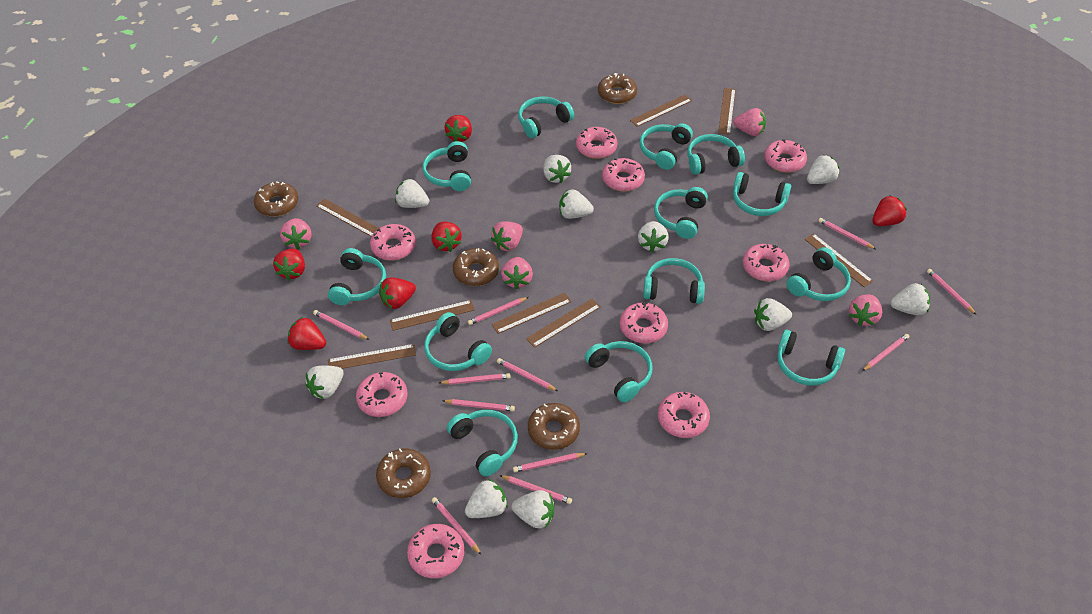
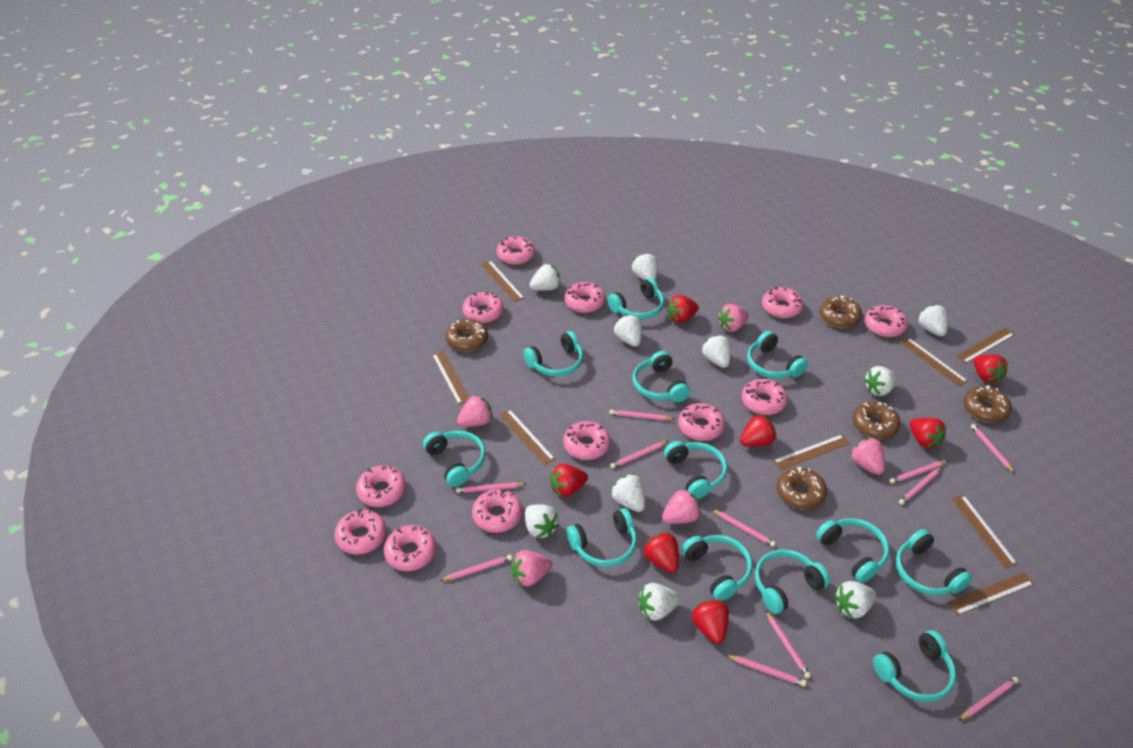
pink donut: [356,372,408,417] [370,224,416,261] [407,524,465,578] [576,127,617,159] [602,158,645,192] [620,302,668,343] [658,392,710,438] [743,244,789,281] [764,139,807,173] = 9 -> [334,509,387,555] [356,465,406,507] [384,525,436,571] [462,292,504,323] [472,489,522,533] [497,236,535,265] [563,421,610,460] [565,282,605,313] [678,403,725,441] [742,379,788,415] [762,287,804,318] [865,305,908,337] = 12
red strawberry: [273,248,305,280] [288,317,326,350] [379,277,416,309] [432,221,461,252] [445,115,472,142] [872,195,907,226] = 6 -> [550,464,588,497] [643,532,679,573] [667,295,699,323] [692,600,729,644] [740,415,776,447] [910,418,946,448] [974,354,1008,384] = 7
turquoise headphones: [328,248,386,305] [422,141,471,191] [424,312,492,371] [447,410,518,477] [518,97,574,138] [585,341,652,402] [640,123,693,170] [643,258,705,304] [654,187,708,239] [687,134,745,175] [733,172,791,216] [777,330,845,385] [786,247,851,301] = 13 -> [423,430,486,487] [523,331,583,377] [567,508,637,567] [607,278,664,319] [633,351,690,402] [664,441,727,499] [681,535,752,601] [747,331,808,379] [755,549,830,614] [816,518,889,583] [873,630,956,702] [896,529,972,595] = 12

